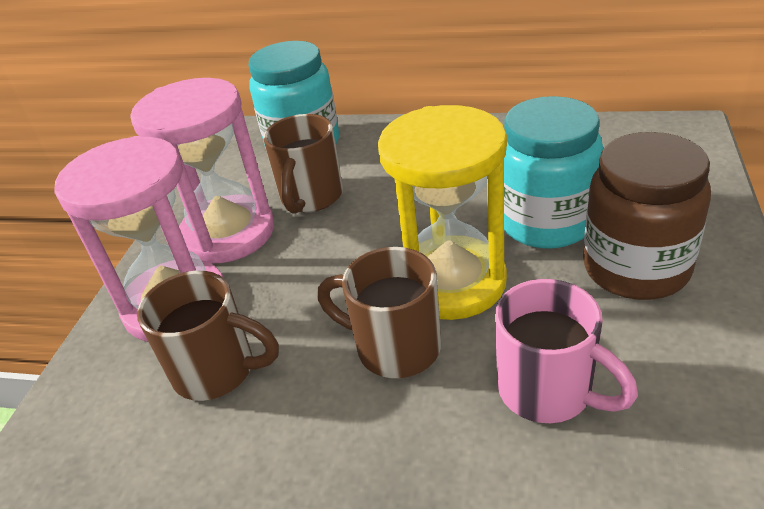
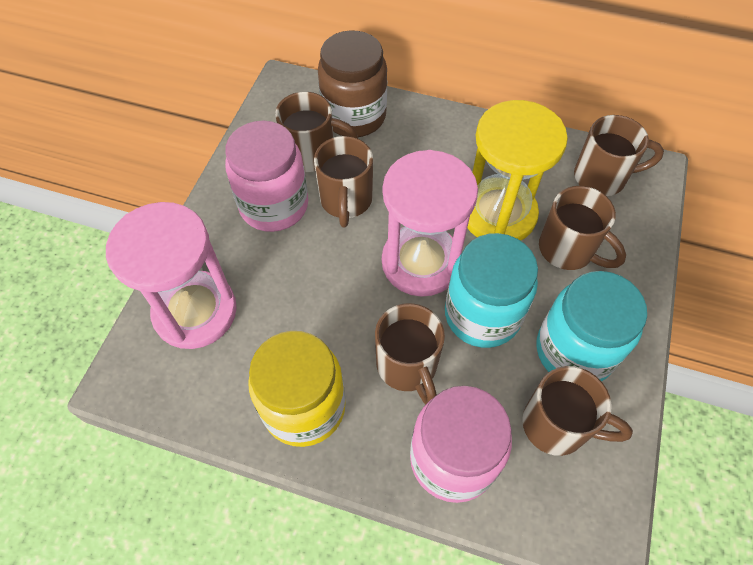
brown mug: [137,271,279,401] [263,114,343,214] [317,247,441,378] = 3 -> [275,92,358,172] [314,136,373,227] [375,303,445,405] [522,366,633,456] [539,186,626,270] [574,115,664,196] = 6
pink jar: none = 0 -> [225,120,308,232] [410,386,512,503] = 2
pink mug: [495,279,638,423] = 1 -> none = 0
yellow jar: none = 0 -> [248,331,346,447] = 1

